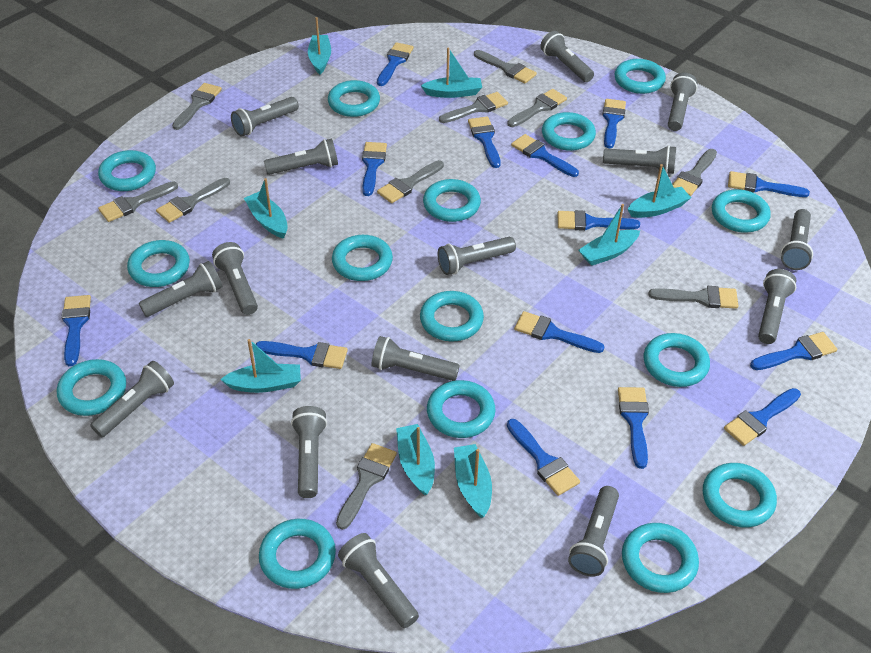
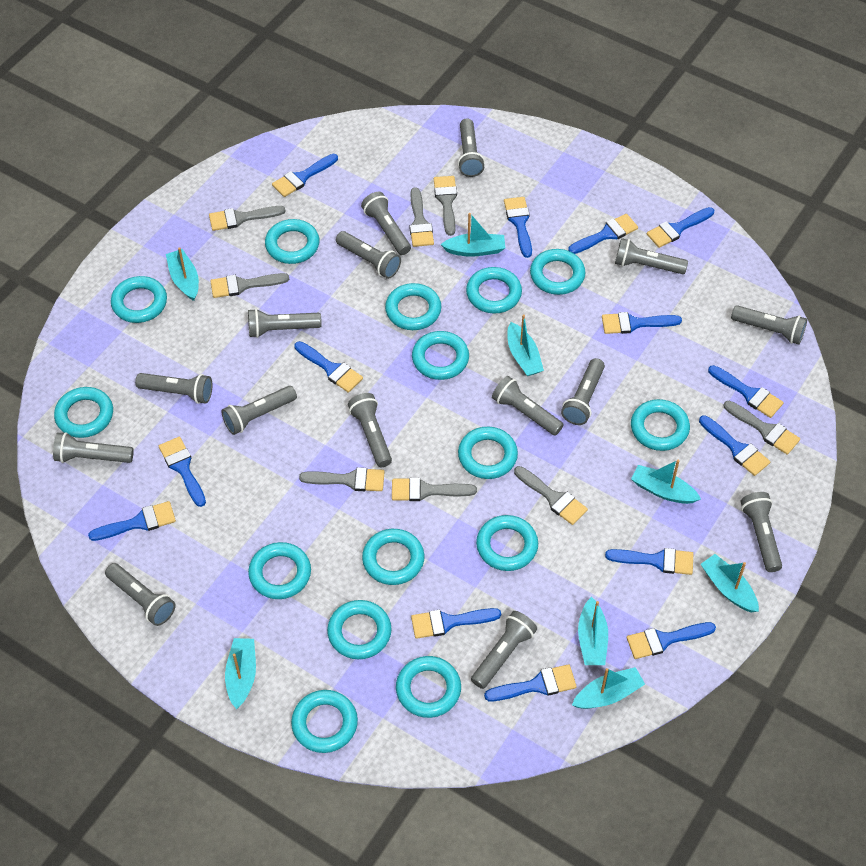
grey brush: [98,181,178,222] [156,178,230,223] [172,83,222,130] [336,443,397,530] [377,160,444,203] [439,92,508,123] [474,50,537,83] [507,89,567,127] [648,286,738,309] [672,149,717,196] = 10 -> [209,206,286,231] [210,273,289,298] [299,467,384,491] [392,477,477,501] [409,187,434,247] [434,176,457,236] [514,466,588,525] [724,401,800,455] = 8

